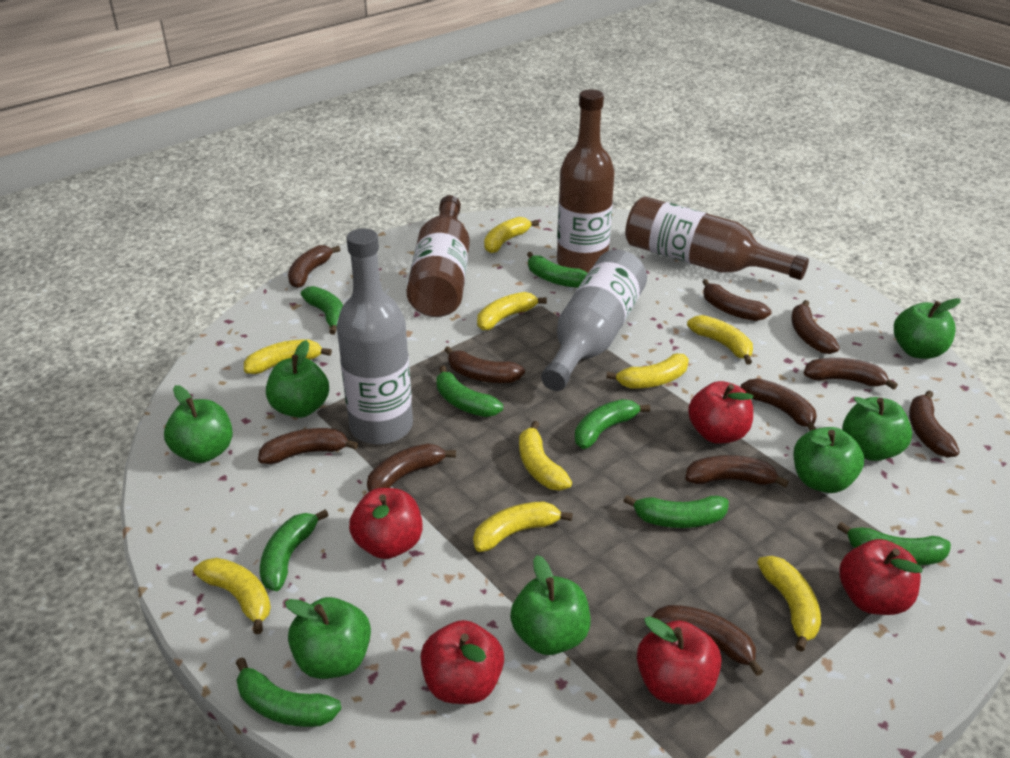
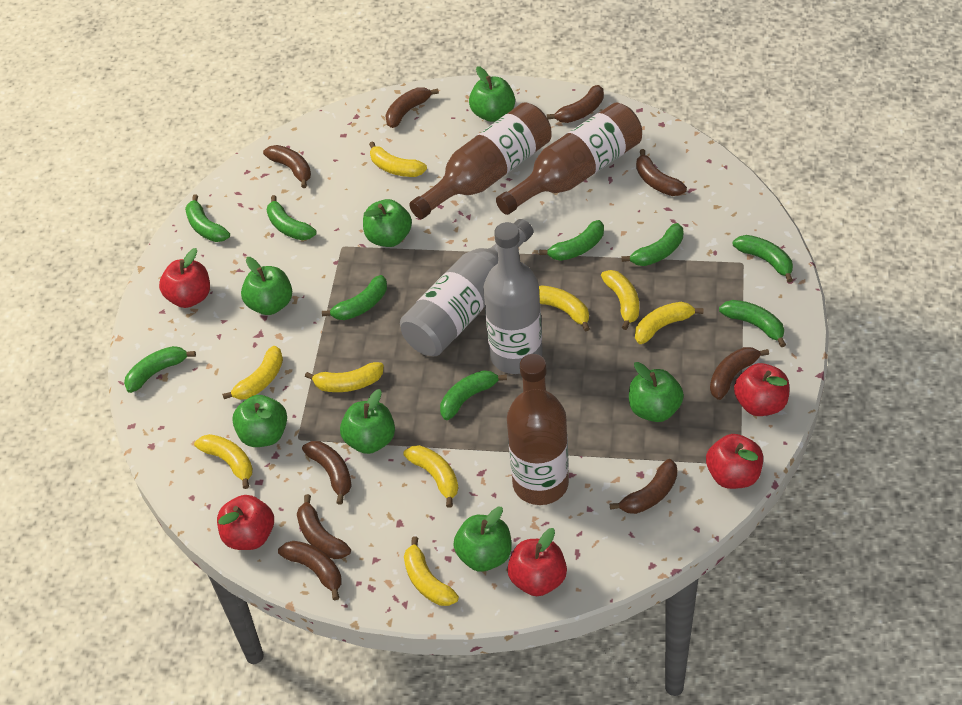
brown banana: [258,428,358,464] [288,245,340,288] [367,443,456,492] [444,346,525,383] [651,605,763,676] [685,455,789,488] [703,279,772,321] [741,378,817,431] [791,300,840,354] [804,358,898,389] [909,391,960,457] = 11 -> [263,145,311,188] [278,541,341,600] [297,494,351,559] [302,441,352,505] [385,87,439,128] [547,85,604,123] [610,459,677,514] [636,149,687,196] [710,347,769,400] = 9
green banana: [236,658,342,727] [260,509,329,591] [301,286,343,335] [436,366,503,417] [527,252,588,288] [575,399,650,449] [624,495,729,528] [837,522,951,565] = 8 -> [124,346,196,393] [185,194,230,242] [266,195,317,240] [322,275,387,320] [440,370,507,420] [539,220,604,261] [622,223,683,266] [719,300,786,347] [733,235,793,283] = 9

